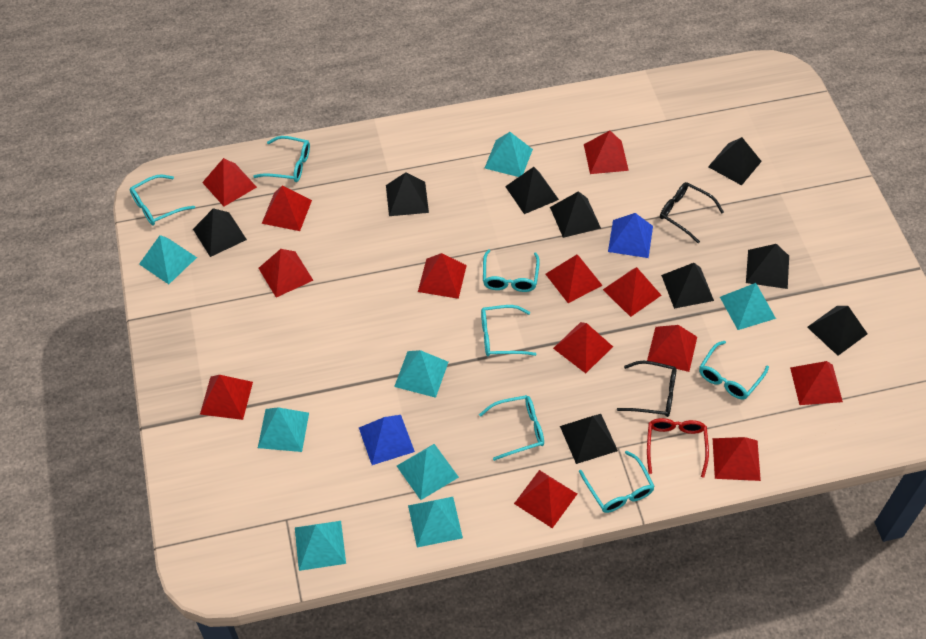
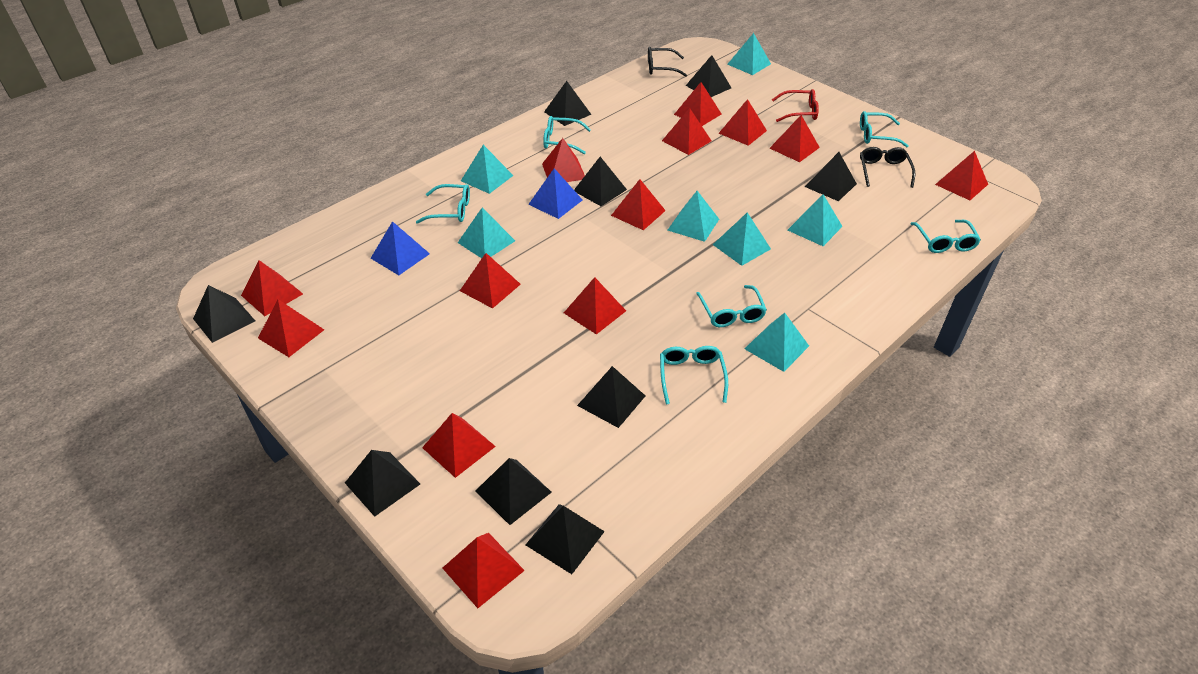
turquoise glasses: [130,174,195,225] [253,136,310,182] [479,395,544,461] [481,305,536,356] [483,249,540,292] [579,451,655,513] [699,341,769,400] = 7 -> [416,184,470,224] [543,116,591,154] [660,346,728,405] [696,285,767,327] [860,111,909,147] [910,220,981,253] = 6
turquoise pyramid: [139,235,197,284] [258,407,309,452] [295,521,346,571] [394,350,448,398] [397,444,459,500] [408,497,463,547] [485,132,533,177] [720,283,776,330] = 8 -> [458,208,515,258] [461,145,514,194] [668,191,719,242] [713,212,771,266] [727,33,771,75] [744,313,809,372] [788,194,843,246] = 7

